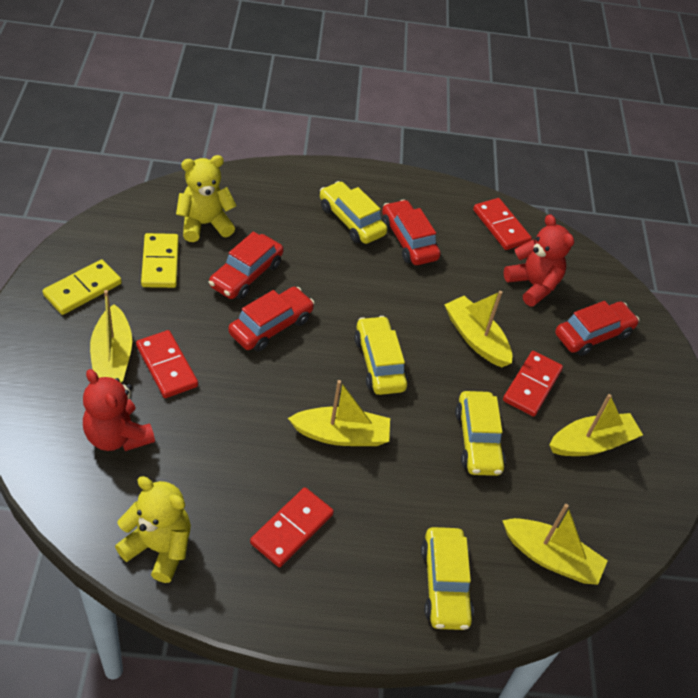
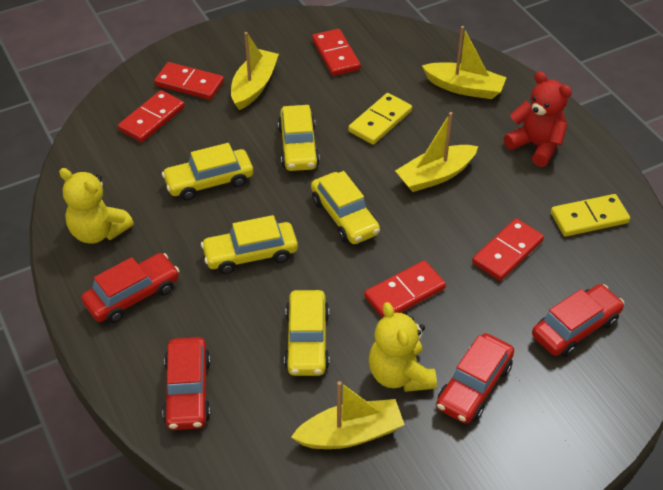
red domino: [136,330,198,398] [250,487,334,567] [473,198,532,250] [503,351,563,417] = 4 -> [118,90,185,142] [154,62,224,100] [312,29,361,76] [364,260,446,318] [472,218,544,281] = 5
red teddy bear: [83,369,155,451] [504,214,574,307] = 2 -> [504,71,572,167] = 1
yellow boat: [90,290,132,383] [288,380,390,446] [444,291,512,367] [502,504,608,585] [549,394,643,456] = 5 -> [231,32,279,110] [291,381,405,449] [395,112,478,192] [422,26,507,99] = 4
yellow car: [320,181,387,244] [354,316,408,395] [421,527,474,630] [455,391,506,476] = 4 -> [162,143,253,201] [201,215,298,274] [278,105,320,171] [284,290,329,376] [311,171,380,244] = 5

